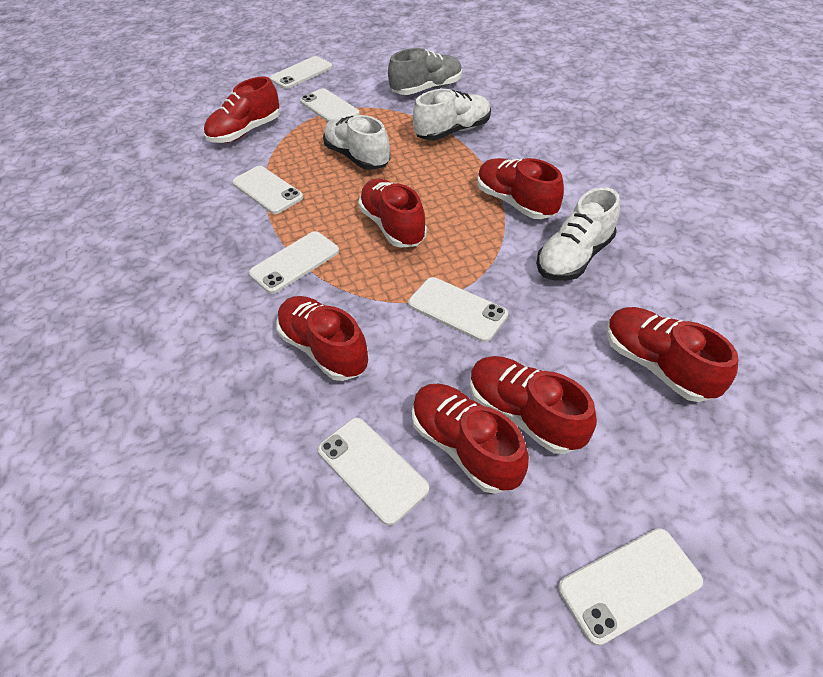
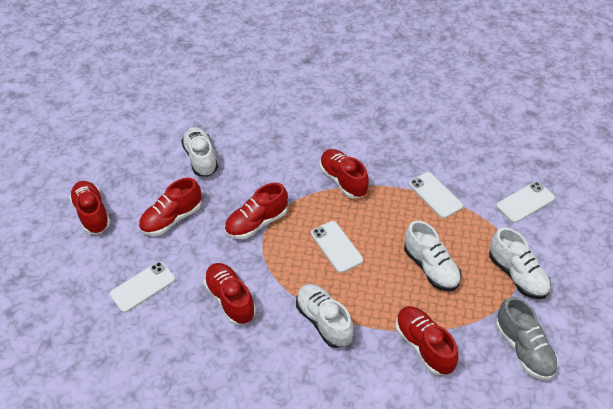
red shoe: [204,77,280,143] [276,296,369,381] [358,179,427,248] [412,384,529,494] [470,356,597,454] [477,158,564,219] [607,307,738,402] = 7 -> [69,181,111,234] [139,178,202,236] [203,263,256,325] [224,183,288,239] [320,149,369,198] [396,306,459,375] = 6
white phone: [232,166,303,214] [249,231,339,294] [270,56,332,89] [300,88,360,122] [318,418,429,526] [408,277,508,342] [558,528,703,646] = 7 -> [109,261,176,313] [311,221,363,273] [409,172,463,218] [496,182,555,223] = 4
white shoe: [323,115,390,170] [413,89,491,140] [536,187,620,281] = 3 -> [181,127,218,176] [296,284,353,348] [404,220,462,291] [489,227,551,299] = 4

